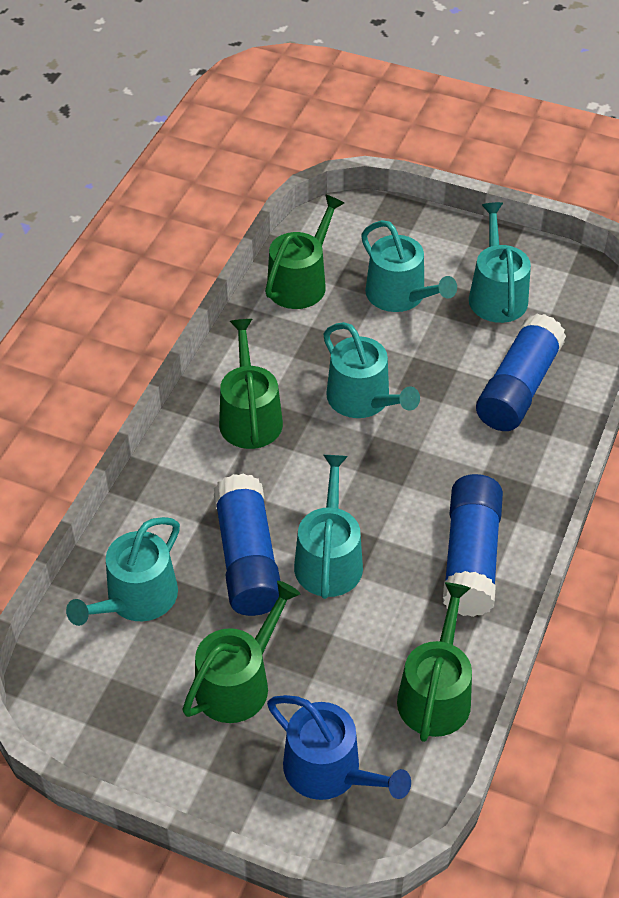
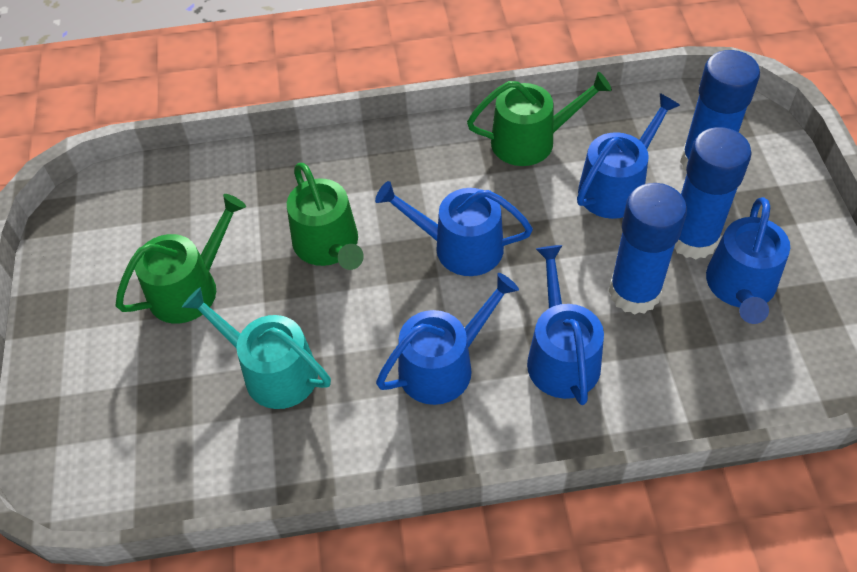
blue watering can: [267,695,411,800] = 1 -> [375,181,533,276] [376,273,519,405] [527,245,604,405] [577,93,680,219] [706,197,790,324] = 5
green watering can: [182,581,300,723] [219,319,283,449] [265,194,344,309] [397,582,472,742] = 4 -> [116,194,246,324] [287,163,364,270] [467,72,612,166] = 3
turquoise watering can: [66,517,180,626] [294,455,363,599] [323,322,420,418] [361,220,457,312] [469,202,531,323] = 5 -> [182,287,331,409] = 1

